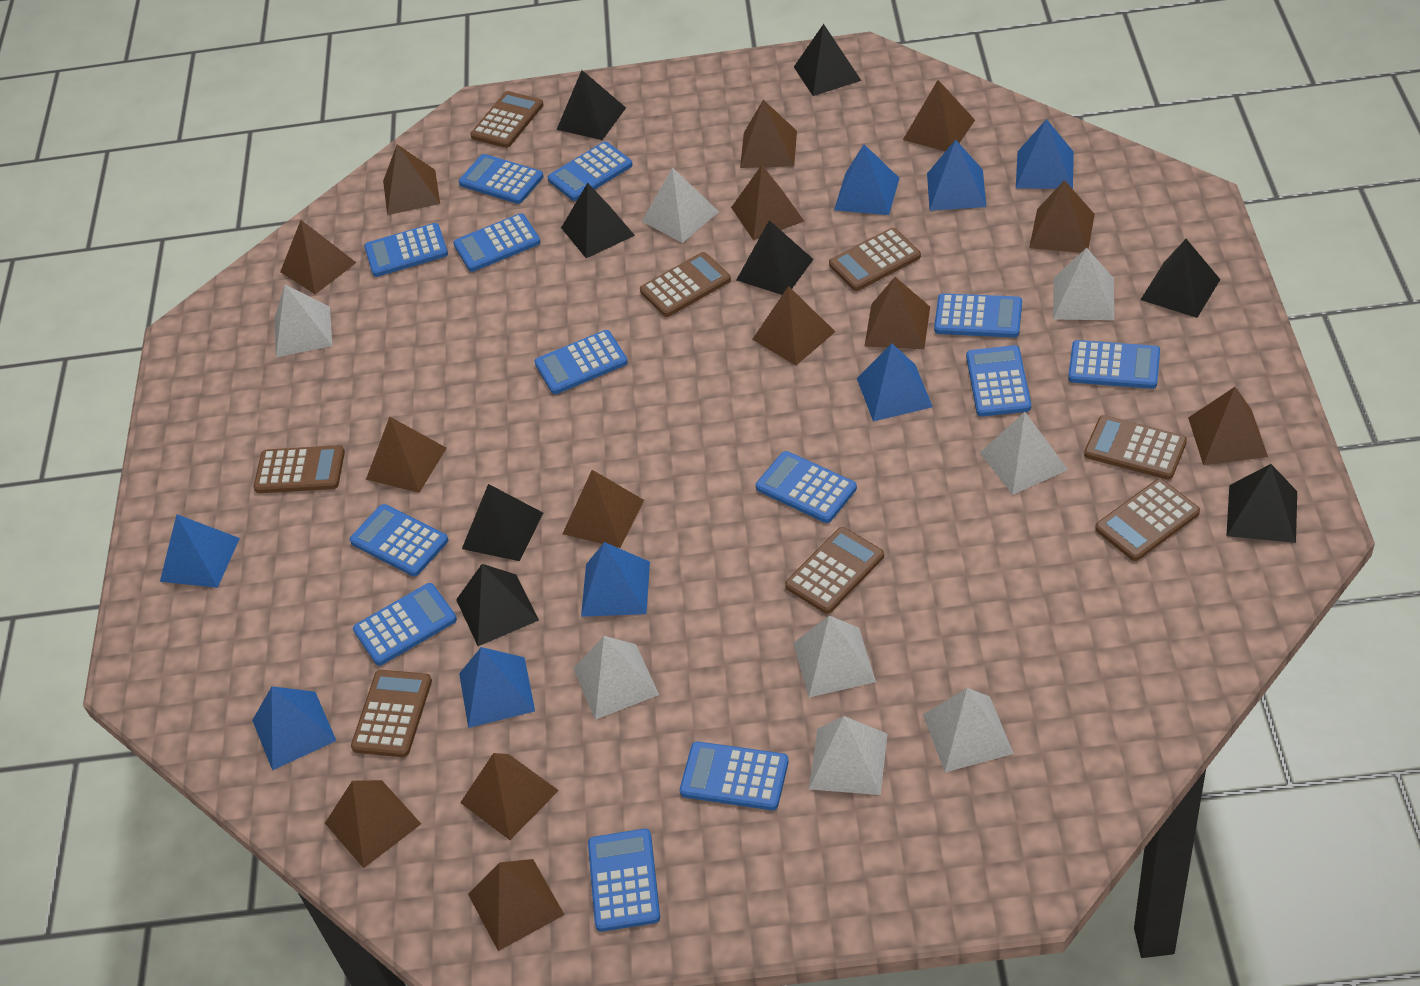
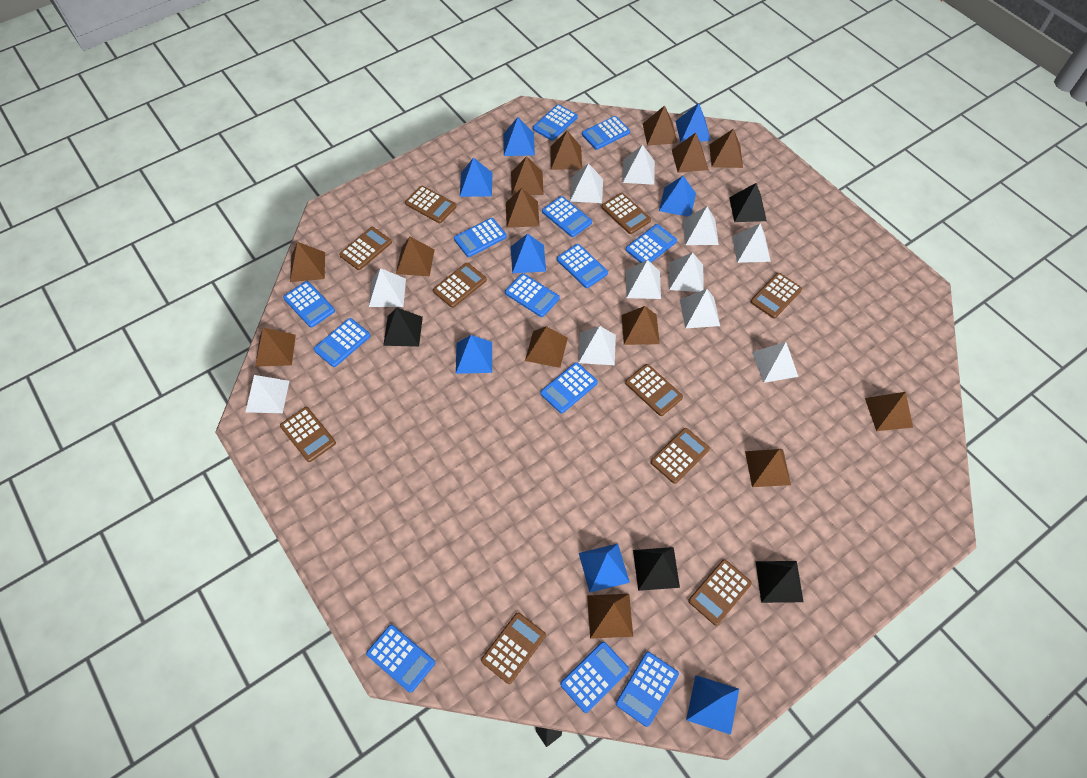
black pyramid: [456,564,539,646] [462,484,543,561] [557,70,626,140] [561,183,635,258] [736,220,813,295] [794,24,862,96] [1140,239,1220,318] [1227,464,1297,543] = 8 -> [383,308,423,347] [633,547,680,591] [729,183,767,222] [755,561,803,603] = 4
brown calculator: [254,445,345,493] [351,670,432,757] [470,91,544,148] [640,252,731,317] [785,527,884,614] [829,228,921,291] [1084,415,1187,480] [1095,479,1200,561] = 8 -> [280,407,336,462] [339,227,392,270] [405,186,456,223] [433,263,487,308] [481,612,546,684] [602,193,651,234] [625,364,683,416] [651,428,710,484] [688,559,752,626] [751,273,802,318] = 10
white pyramid: [274,285,332,357] [573,636,659,720] [642,167,719,243] [793,616,876,697] [809,716,888,795] [923,688,1014,772] [980,412,1068,495] [1053,248,1114,320] = 8 -> [246,375,289,413] [369,268,406,307] [570,163,603,203] [578,326,616,365] [623,145,655,185] [626,260,661,299] [669,252,704,292] [680,289,720,328] [683,206,719,245] [732,223,771,263] [752,342,798,383] = 11

